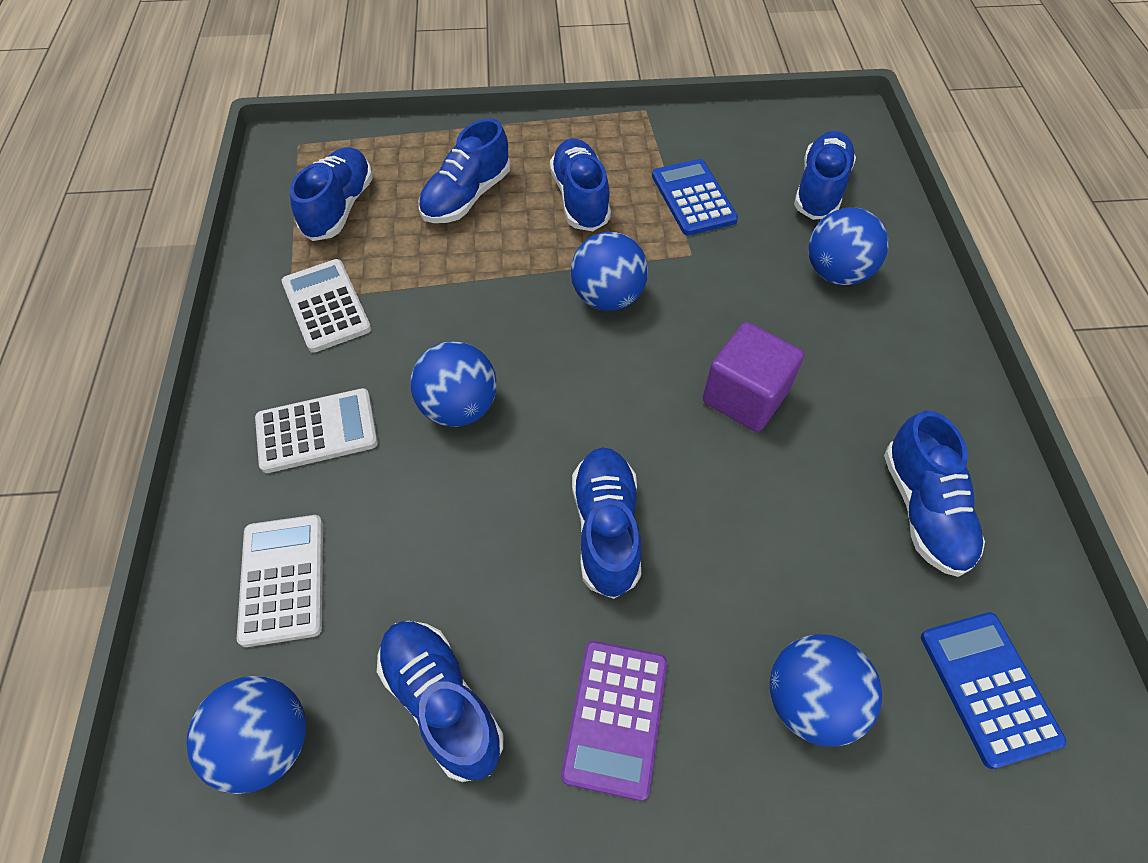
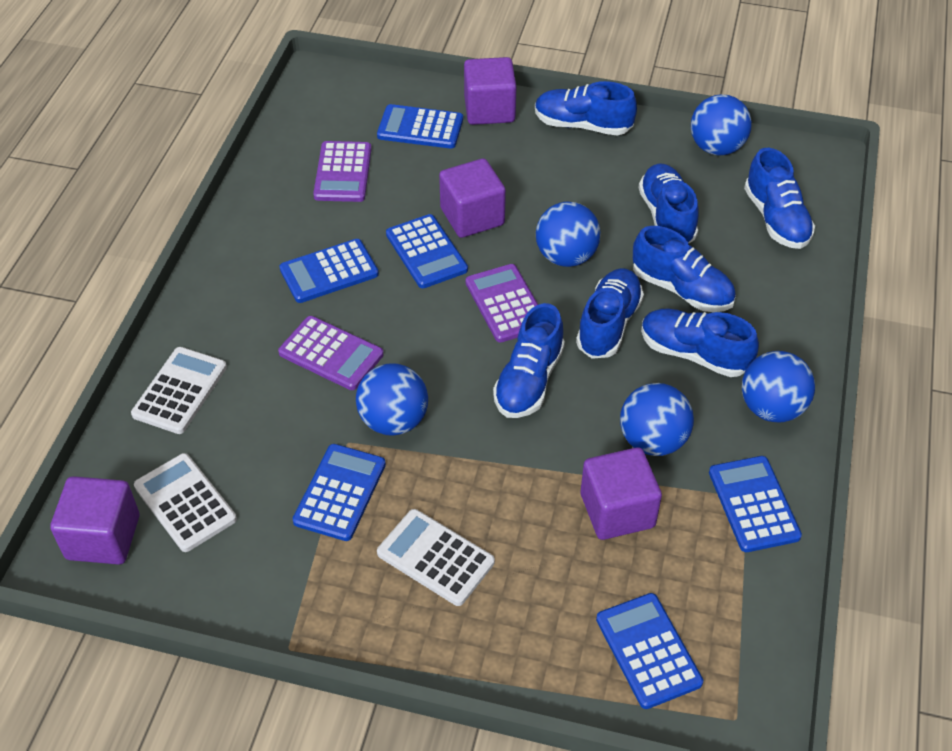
blue calculator: [652,159,738,236] [921,612,1066,769] = 2 -> [279,239,379,303] [293,444,386,541] [377,104,463,149] [386,214,468,288] [596,593,703,709] [709,456,802,552] = 6
purple calculator: [561,641,667,801] = 1 -> [278,316,383,390] [313,141,371,202] [466,264,538,343] = 3
purple cube: [703,322,804,432] = 1 -> [50,476,139,565] [439,158,506,238] [464,57,517,125] [580,447,662,540] = 4

